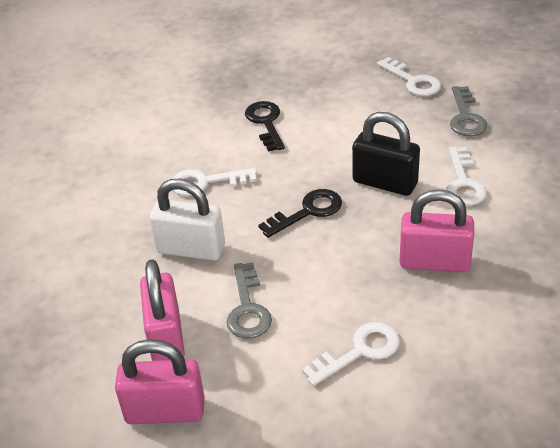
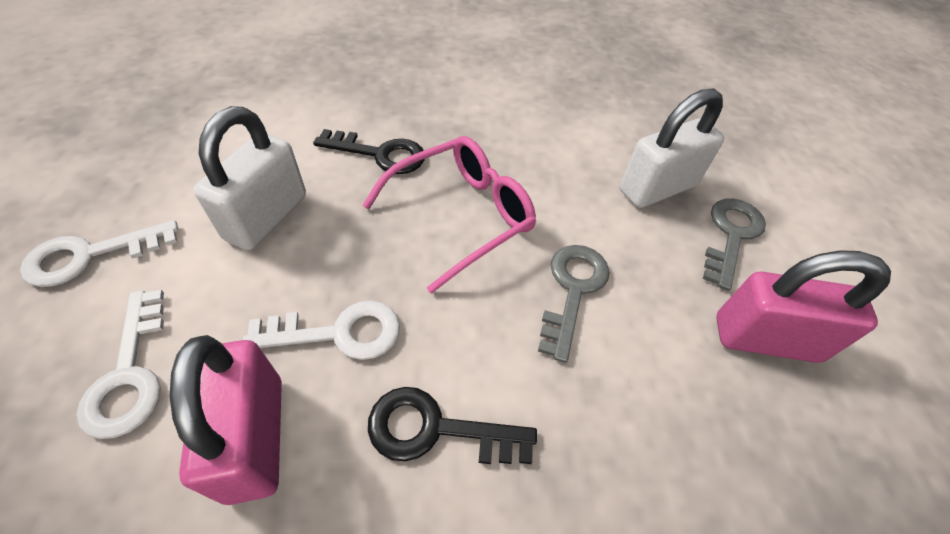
black padlock: [352,112,420,196] = 1 -> none = 0
pink glasses: none = 0 -> [362,136,536,294] = 1
pink padlock: [115,339,205,424] [140,259,185,361] [399,189,474,272] = 3 -> [170,335,282,505] [716,250,891,363] = 2
white key: [172,168,257,196] [302,322,400,386] [377,57,441,96] [446,147,487,206] = 4 -> [20,220,178,287] [76,290,164,439] [243,301,400,360] = 3
white padlock: [149,178,225,261] = 1 -> [193,106,306,250] [620,88,724,208] = 2

